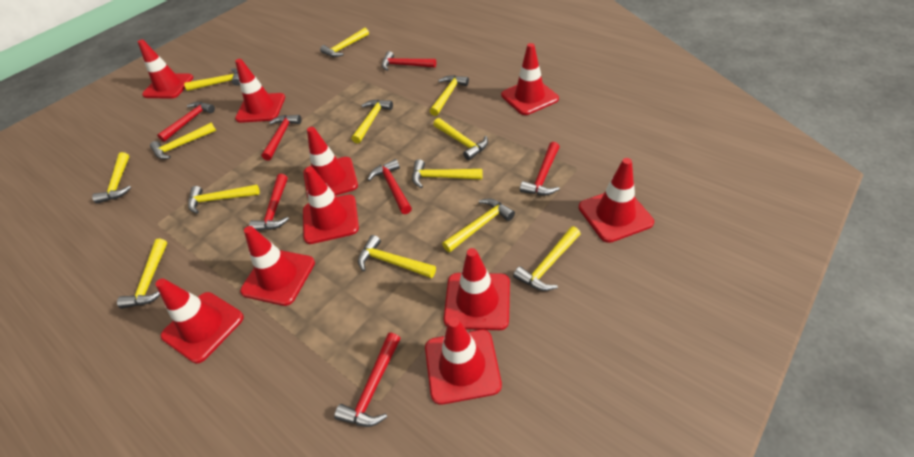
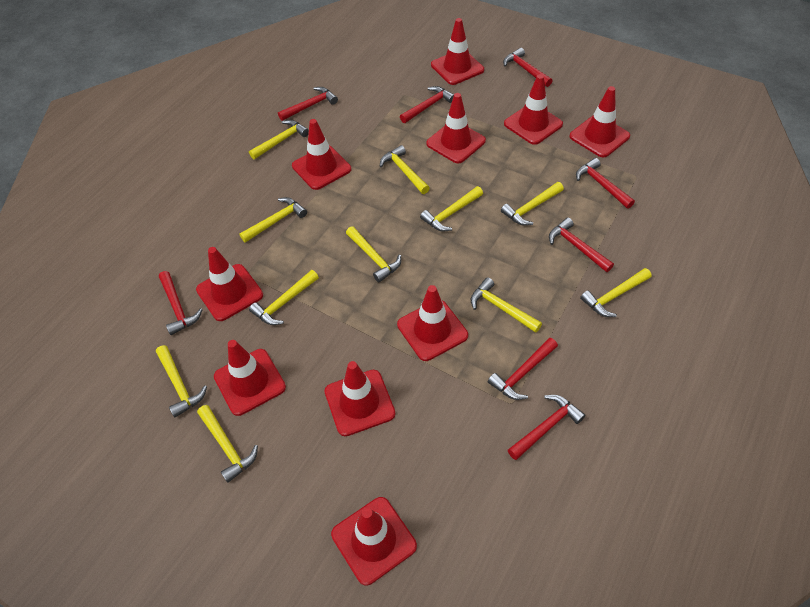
red hammer: [157,102,215,142] [249,174,289,231] [262,115,301,161] [334,333,401,427] [367,159,412,214] [382,51,436,71] [520,142,560,195] = 7 -> [159,271,202,335] [278,87,338,121] [400,86,454,123] [488,338,558,400] [503,48,552,87] [508,395,585,460] [549,217,614,272] [576,158,635,209] = 8
yellow hammer: [92,152,131,204] [117,239,167,309] [150,123,216,159] [184,68,240,91] [188,185,260,214] [320,28,369,57] [352,100,393,144] [358,235,436,278] [412,159,483,188] [430,75,469,116] [433,118,488,160] [442,199,515,252] [513,226,581,291] = 13 -> [156,345,207,417] [197,405,258,483] [239,197,307,243] [249,120,309,159] [249,270,319,325] [346,226,401,282] [380,145,430,194] [420,186,483,231] [471,277,542,333] [501,182,564,226] [580,268,651,317] = 11

